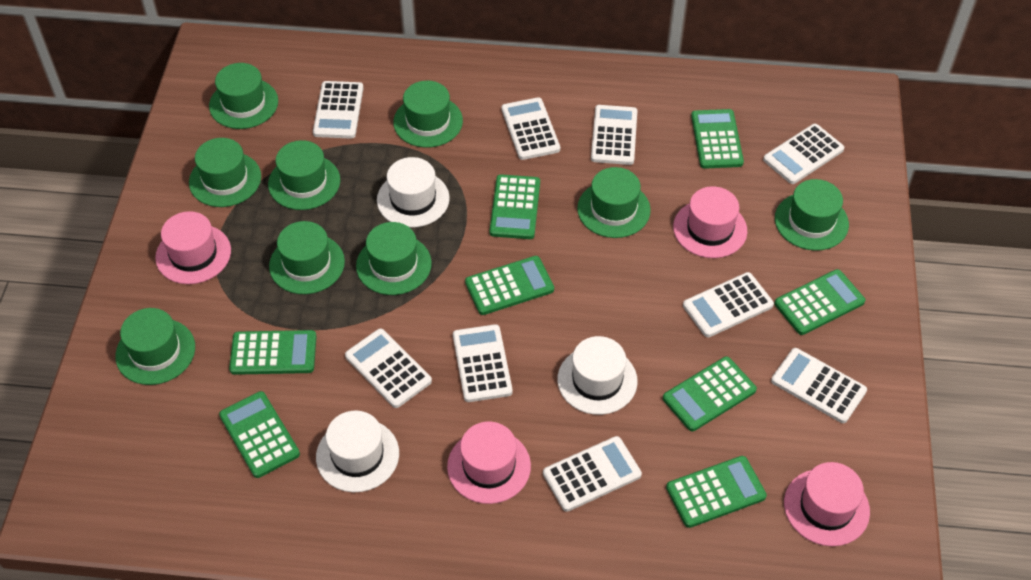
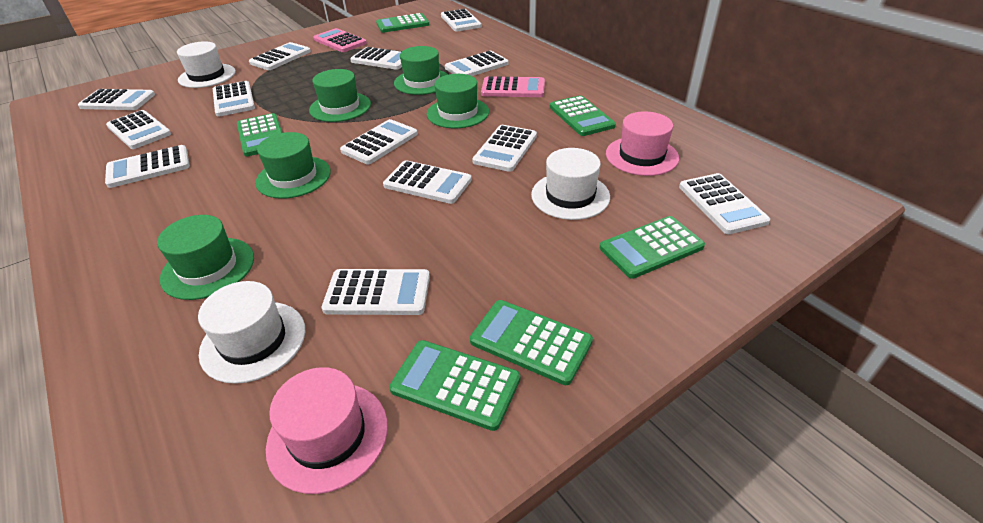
green calculator: [219,391,300,478] [229,330,317,375] [465,256,554,315] [490,174,540,239] [663,356,757,431] [666,456,767,528] [691,109,744,169] [775,269,865,335] = 8 -> [237,113,282,156] [376,13,430,33] [389,340,520,431] [470,300,593,385] [550,95,616,136] [600,216,705,279] = 6
green hat: [115,308,195,385] [189,138,261,207] [209,63,278,129] [268,140,340,210] [269,221,345,294] [356,222,432,295] [393,81,463,148] [577,167,651,238] [775,179,849,251] = 9 -> [157,215,254,300] [255,132,331,199] [309,69,371,122] [394,46,448,95] [427,74,489,128] = 5
pink calculator: none = 0 -> [313,28,367,52] [481,76,545,97] = 2
pink hat: [155,211,231,284] [447,421,531,504] [673,186,747,258] [784,462,870,546] = 4 -> [266,367,388,494] [606,111,679,176] = 2
white calculator: [313,81,364,139] [345,329,432,408] [453,324,513,402] [501,97,560,160] [543,436,642,512] [591,105,637,165] [683,272,774,337] [763,124,844,184] [771,348,867,423] = 9 -> [78,89,155,110] [105,145,190,188] [106,110,171,149] [213,81,255,117] [249,42,311,70] [322,269,430,315] [340,119,418,164] [350,47,402,70] [383,160,472,204] [441,9,482,32] [445,51,508,76] [472,125,537,172] [679,173,770,234] = 13

